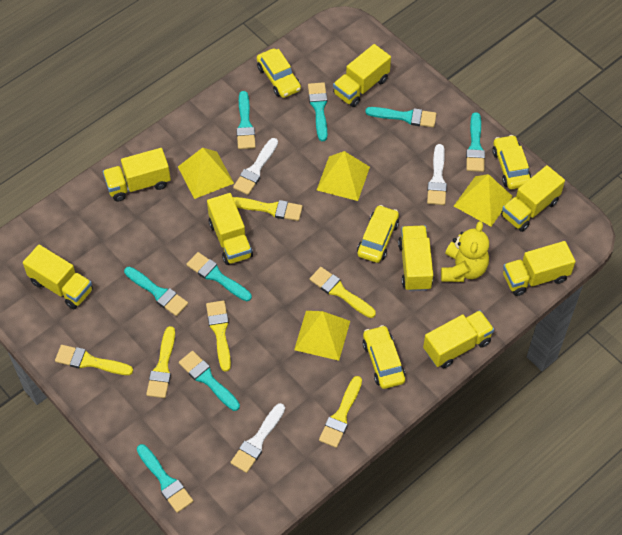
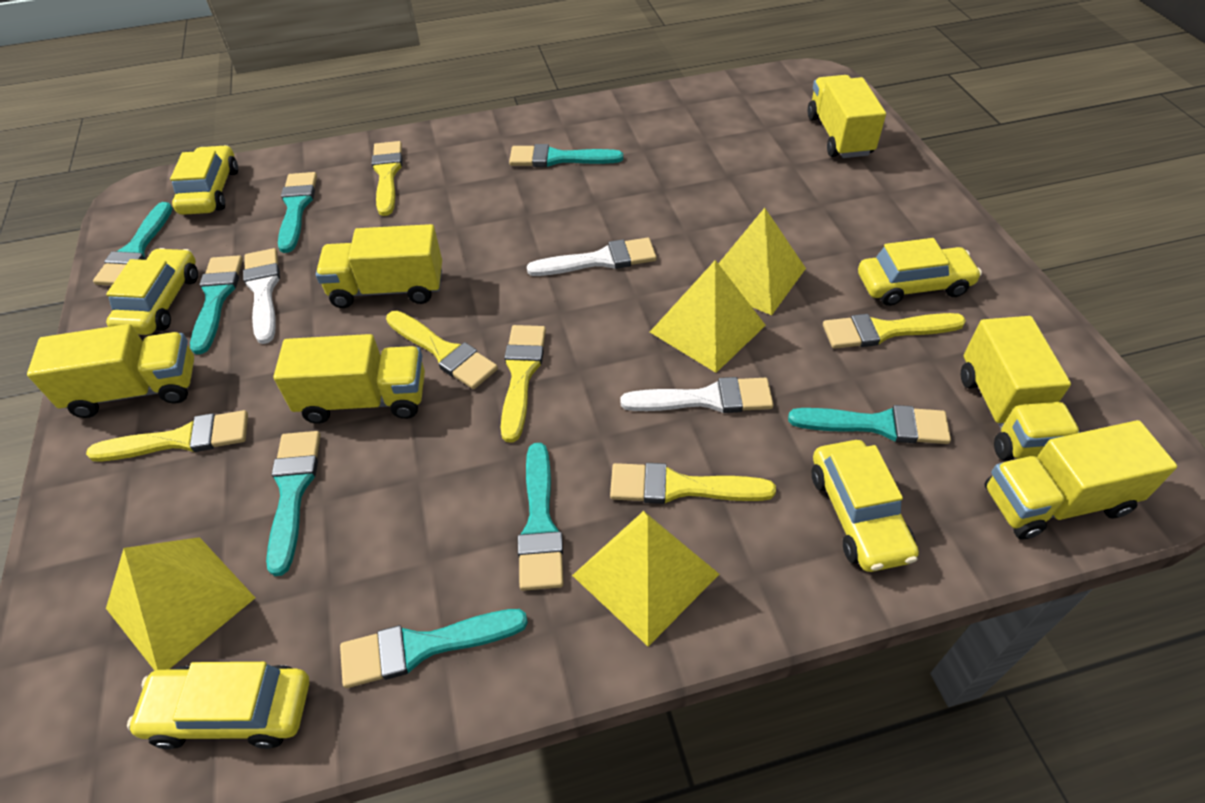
yellow car: [257,48,301,98] [357,205,399,263] [362,325,406,389] [492,135,531,189] = 4 -> [106,248,198,335] [127,662,309,749] [170,145,238,215] [812,440,919,572] [858,238,982,306] = 5
yellow teddy bear: [441,221,489,282] = 1 -> none = 0
yellow truck: [23,245,93,309] [103,148,171,201] [207,193,253,265] [333,44,391,107] [398,225,433,291] [423,310,494,368] [501,165,565,232] [503,241,576,296] = 8 -> [27,324,194,418] [273,334,425,424] [316,224,442,308] [807,75,886,158] [961,316,1080,460] [984,420,1177,540] = 6

